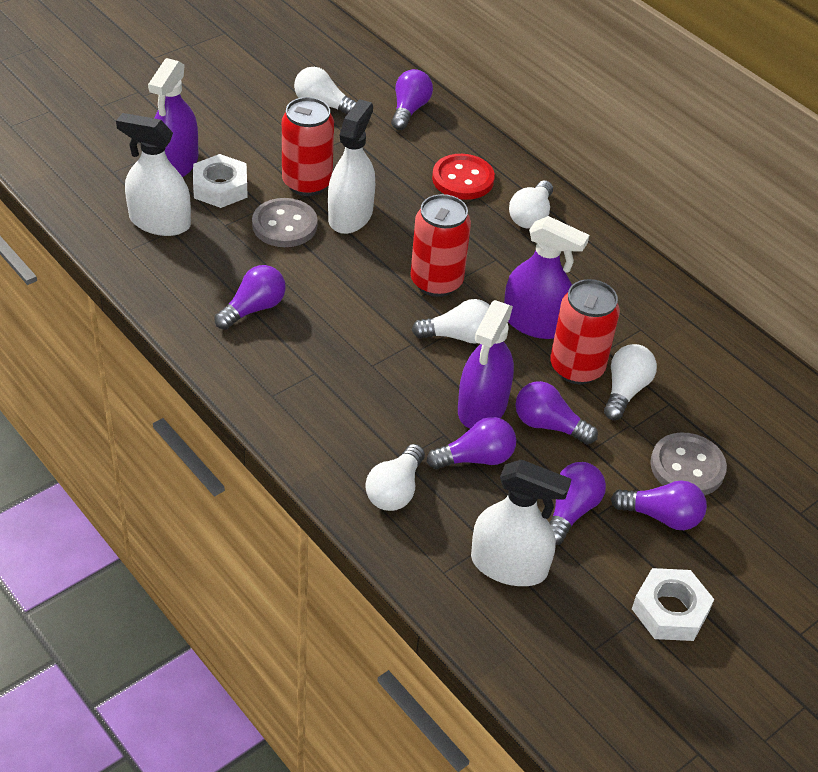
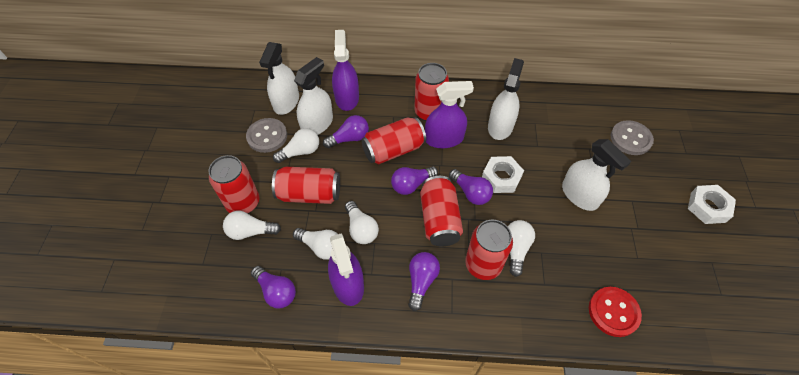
purple light bulb: [214,265,286,330] [391,69,433,130] [427,417,516,469] [516,381,598,445] [549,462,606,545] [611,480,707,530] = 6 -> [251,266,296,308] [323,115,369,148] [391,166,438,195] [408,252,440,311] [449,169,493,205] = 5
red can: [282,97,334,196] [410,194,471,297] [550,279,620,384] = 3 -> [209,155,259,214] [272,167,340,204] [361,117,426,164] [414,63,449,121] [420,176,463,246] [465,220,513,280] = 6
white spray bottle: [116,113,191,236] [328,99,375,234] [471,459,571,586] = 3 -> [259,42,299,115] [294,57,333,135] [488,58,524,140] [562,139,631,211] = 4

